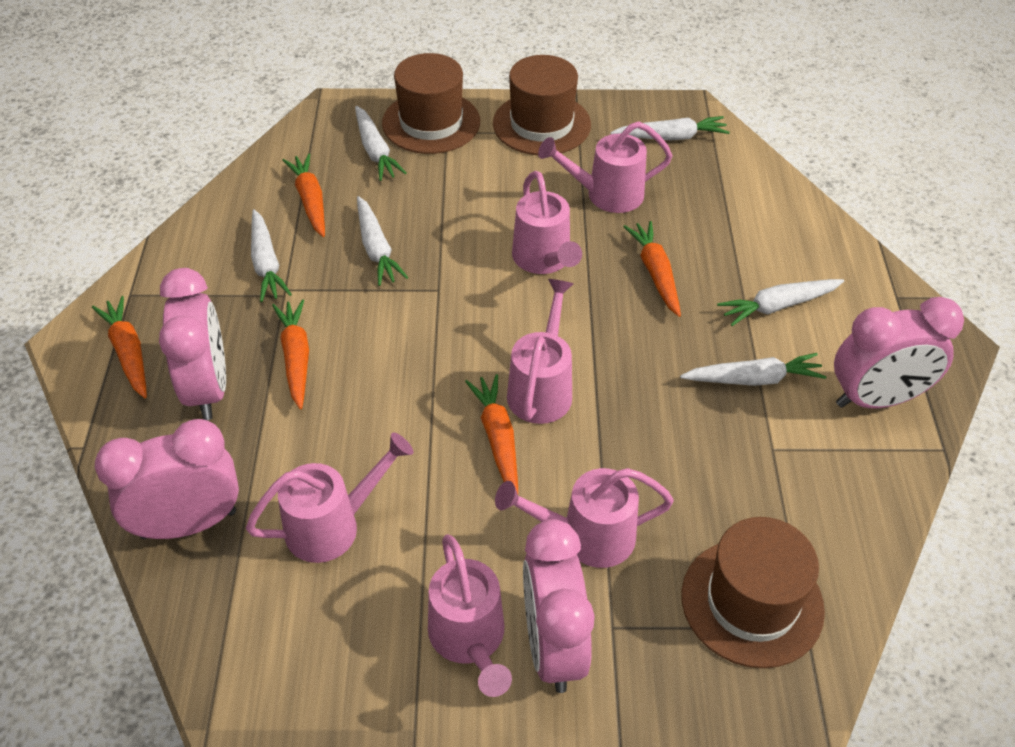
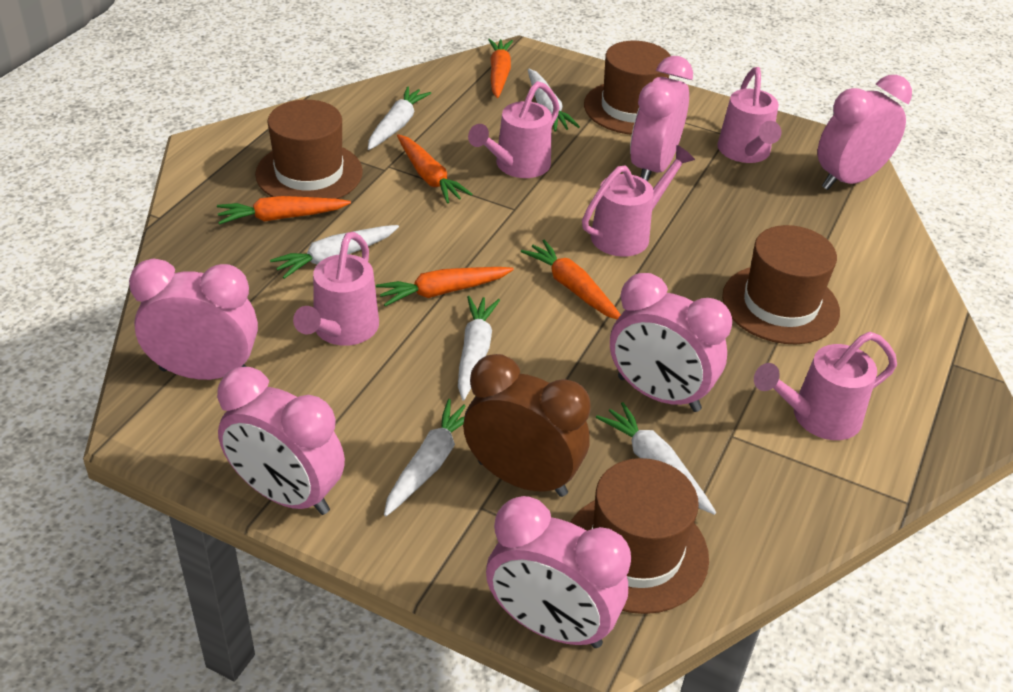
brown clock: none = 0 -> [463,354,591,497] = 1
brown hat: [382,53,480,154] [493,55,591,155] [681,517,825,668] = 3 -> [255,100,363,199] [570,458,709,614] [584,41,671,135] [722,225,840,344] = 4
pink clock: [95,419,239,539] [159,268,226,420] [523,519,595,693] [834,297,964,408] = 4 -> [129,258,258,380] [217,367,345,515] [486,496,631,648] [610,273,732,412] [630,56,693,181] [818,75,912,190] = 6
pink watering can: [246,433,413,563] [428,534,512,697] [495,468,674,568] [507,279,574,424] [512,171,582,274] [538,121,673,213] = 6 -> [293,232,379,346] [468,81,560,178] [582,145,695,257] [718,67,782,163] [754,332,897,440] = 5

